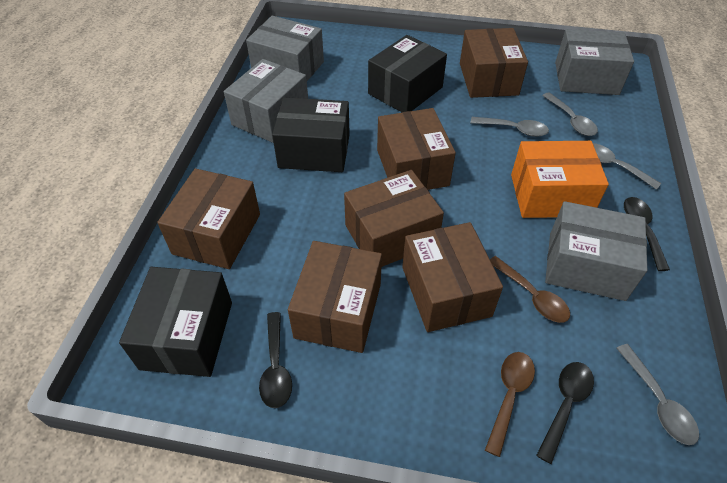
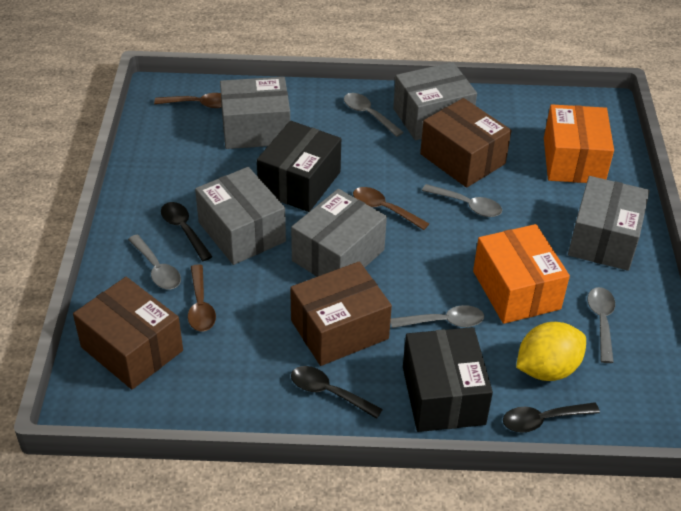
black box: [119,267,232,377] [272,97,350,172] [368,35,447,112] = 3 -> [257,121,341,212] [403,327,493,432] = 2
brown box: [157,168,260,269] [288,241,382,353] [344,170,444,267] [377,108,456,190] [402,222,503,332] [460,28,528,98] = 6 -> [73,277,183,389] [290,261,392,366] [420,98,511,188] = 3
brown spoon: [485,352,535,457] [490,256,570,323] = 2 -> [154,93,222,108] [188,264,216,331] [353,187,429,230] = 3
grey box: [224,59,308,143] [246,16,324,81] [545,201,647,301] [555,29,634,95] = 4 -> [195,167,286,265] [220,77,290,149] [291,189,387,277] [393,62,477,140] [568,176,649,271] = 5
grey spoon: [470,117,549,137] [542,92,598,136] [593,143,661,190] [616,344,699,445] = 4 -> [128,235,181,289] [344,93,404,137] [391,305,484,328] [422,184,502,217] [587,287,615,363] = 5
orange box: [511,141,609,218] = 1 -> [473,224,570,324] [544,104,614,183] = 2
yellow lemon: none = 0 -> [516,322,586,381] = 1

